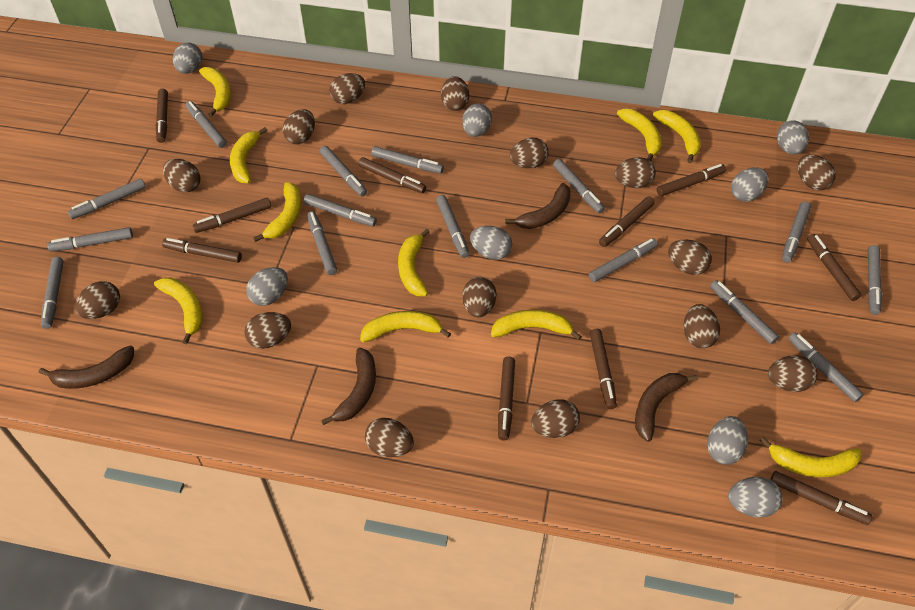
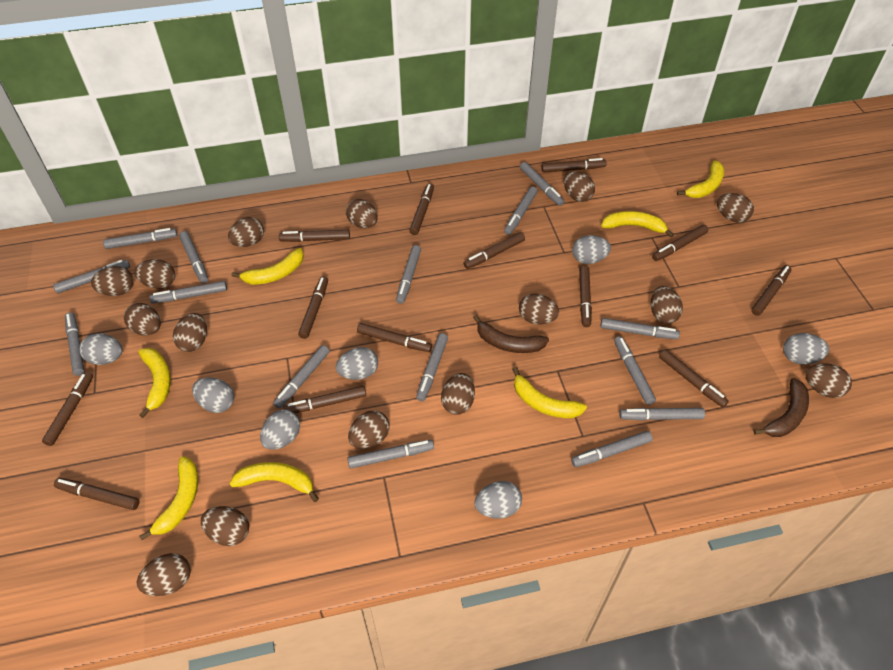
brown banana: [39,345,134,389] [321,348,376,425] [505,183,571,229] [635,373,698,442] = 4 -> [473,315,549,353] [753,378,809,437] = 2
brown marker: [156,88,168,143] [162,238,242,263] [193,198,271,233] [358,157,426,193] [498,356,515,440] [590,329,617,409] [599,196,655,247] [657,164,726,196] [770,471,872,525] [807,234,861,301] = 10 -> [42,372,93,446] [54,478,139,510] [279,230,350,242] [283,386,366,413] [298,276,328,339] [357,323,432,352] [409,184,434,235] [463,232,525,269] [541,158,606,173] [579,265,592,327] [652,225,708,261] [659,349,729,407] [751,265,792,316] = 13
grey egg: [173,43,203,74] [246,267,288,306] [462,103,492,137] [470,226,512,260] [707,416,748,465] [728,477,782,518] [731,168,769,202] [777,120,809,155] = 8 -> [79,333,122,365] [192,377,234,413] [260,410,300,450] [336,347,378,380] [474,481,522,519] [572,235,611,264] [783,333,829,365] = 7
yellow banana: [154,278,203,344] [199,67,231,117] [230,127,268,183] [253,182,301,242] [360,311,451,342] [398,229,429,296] [491,310,582,340] [617,108,662,161] [653,110,701,163] [760,437,861,477] = 10 -> [138,348,171,418] [139,456,198,540] [229,462,319,502] [231,248,304,285] [512,367,587,418] [601,211,674,238] [677,161,724,198] = 7

